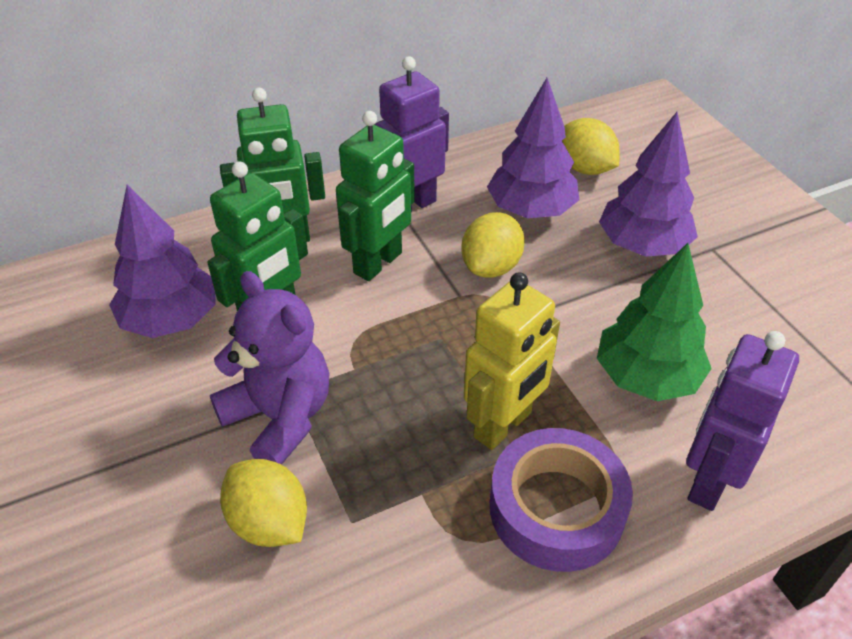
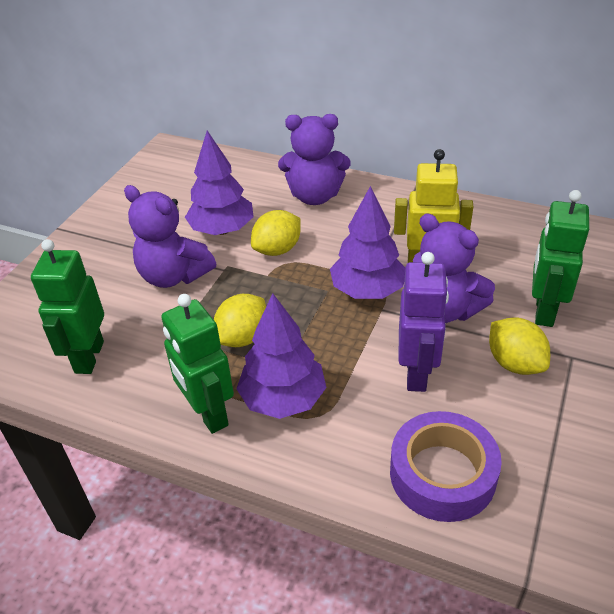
green tree: [597,243,712,401] = 1 -> none = 0
purple robot: [375,56,449,213] [686,331,799,511] = 2 -> [398,252,449,392] = 1
purple teddy bear: [210,271,329,465] = 1 -> [124,185,216,288] [278,114,351,205] [413,214,495,323] = 3

